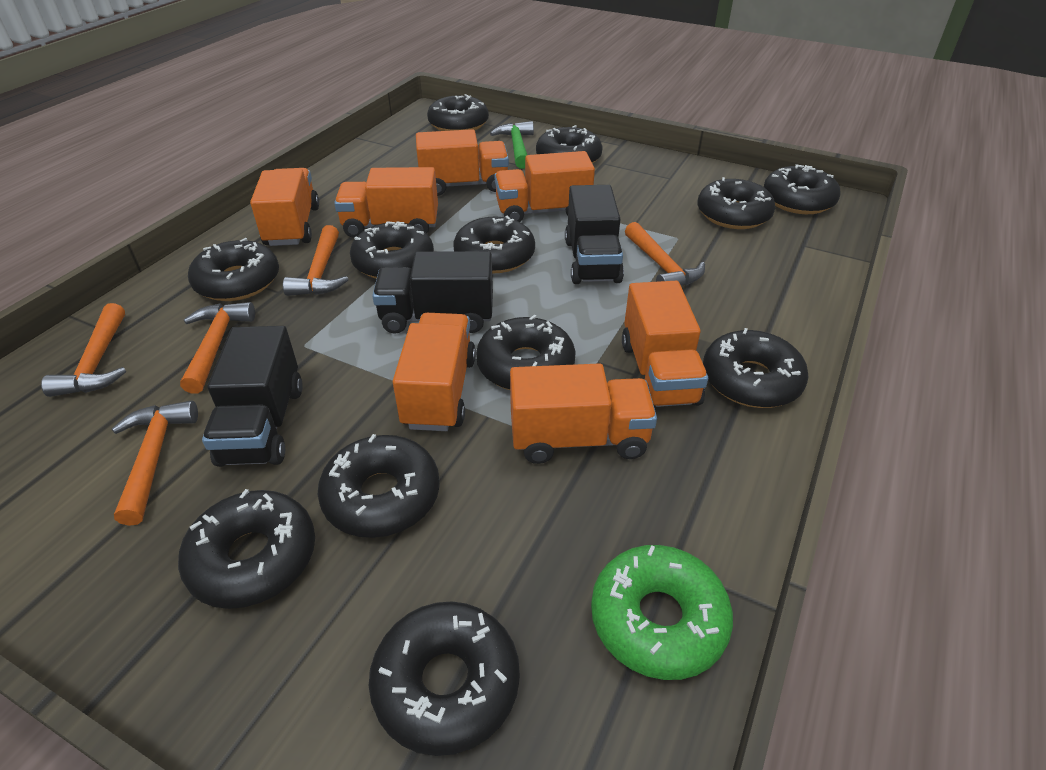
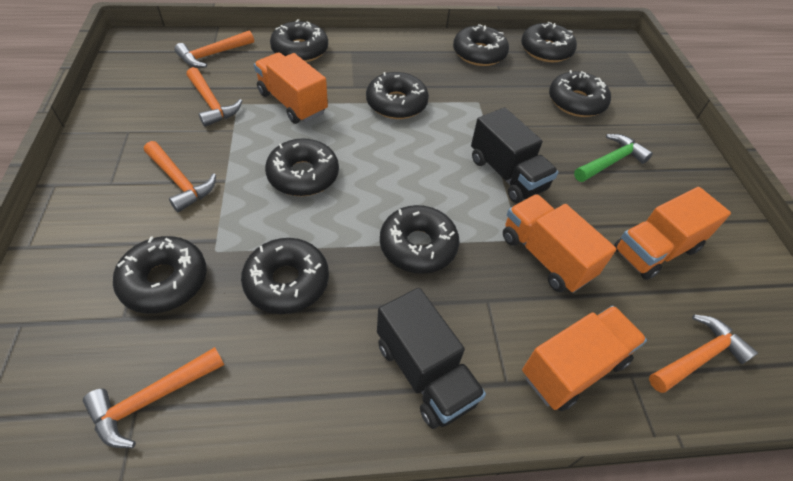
black donut: [178,489,315,609] [188,238,279,301] [317,434,440,538] [350,221,434,279] [369,601,520,756] [427,94,489,131] [453,216,535,273] [476,315,576,390] [536,125,603,164] [698,177,775,229] [703,328,809,408] [764,164,841,214] = 12 -> [113,236,207,314] [241,238,329,314] [265,138,339,196] [270,19,328,62] [366,72,429,119] [380,205,459,274] [453,24,509,66] [521,21,577,62] [549,70,611,117] = 9
black truck: [202,326,303,467] [372,251,493,334] [565,185,624,284] = 3 -> [377,288,486,429] [471,108,558,203] = 2
green donut: [591,545,733,680] = 1 -> none = 0
orange truck: [250,168,319,246] [334,167,438,238] [393,313,476,431] [416,129,509,196] [495,151,595,222] [510,363,657,464] [622,281,708,407] = 7 -> [254,52,328,124] [503,194,616,293] [522,306,647,411] [614,187,731,280] = 4

